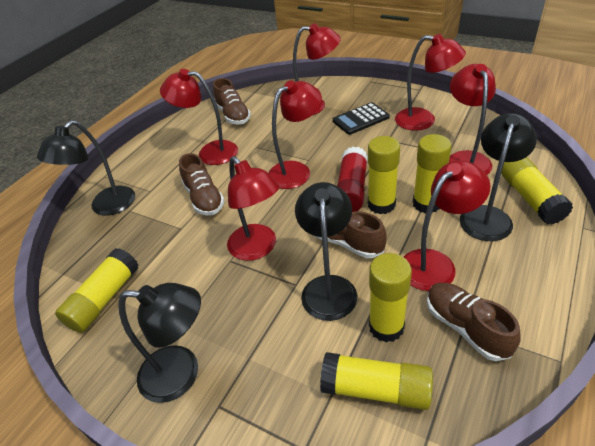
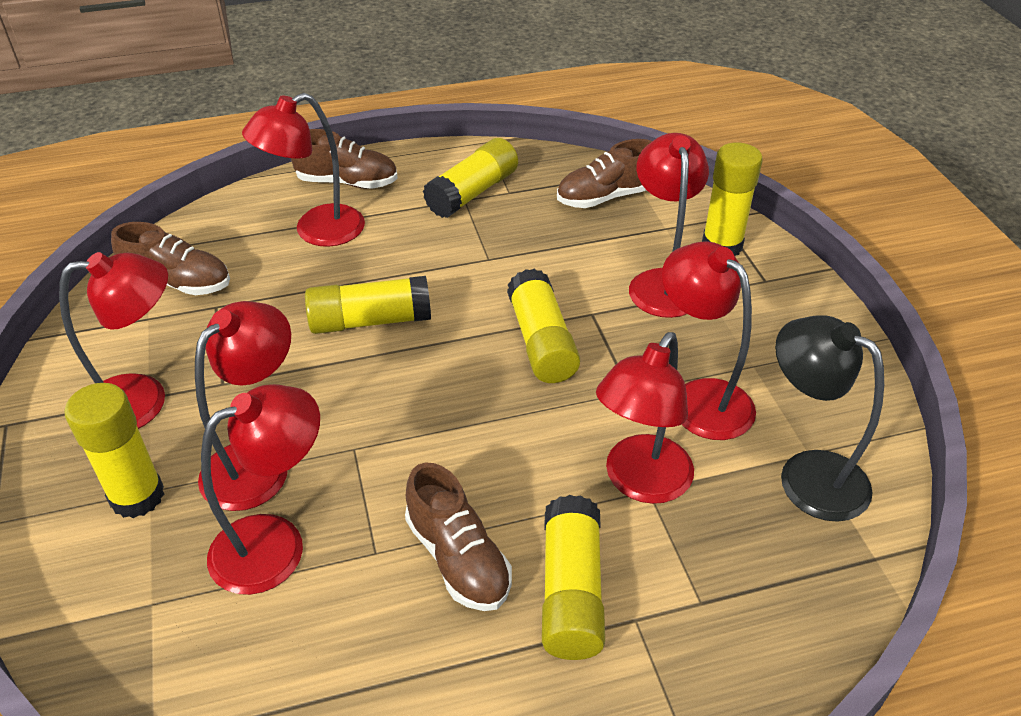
black calculator: [333,102,390,135] = 1 -> none = 0
black lamp: [37,120,135,216] [118,283,201,403] [295,182,358,321] [460,113,537,241] = 4 -> [775,315,884,522] = 1
red glue stick: [337,146,368,212] = 1 -> none = 0

